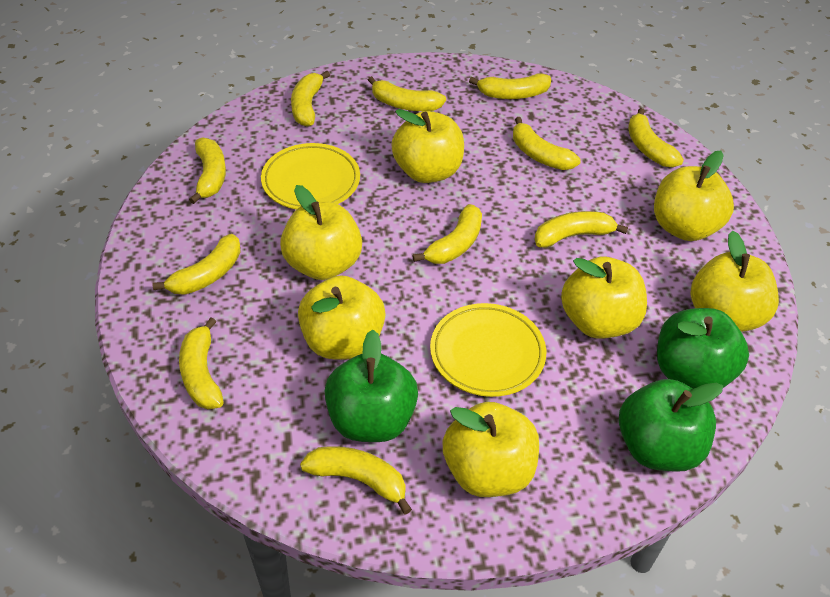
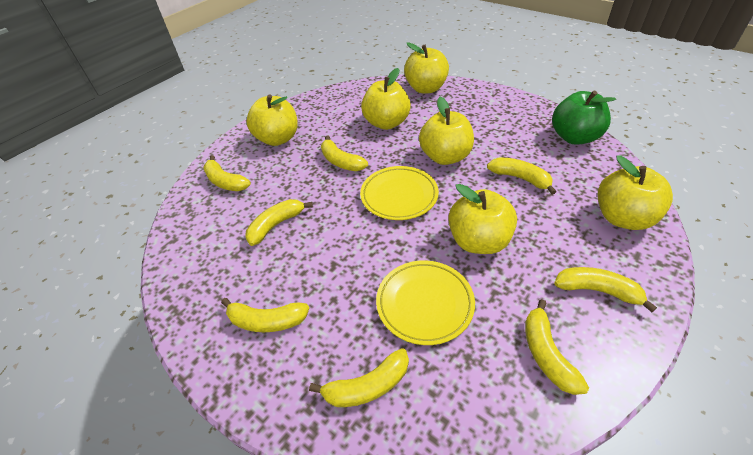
green apple: [325,330,418,442] [619,379,723,472] [657,308,749,389] = 3 -> [552,90,616,144] = 1
yellow apple: [280,185,362,280] [298,275,386,360] [391,109,464,183] [443,402,539,497] [561,257,647,339] [654,151,734,241] [691,230,779,332] = 7 -> [247,94,298,146] [361,68,411,130] [404,42,449,94] [419,97,474,165] [448,184,517,254] [598,155,673,230] = 6
yellow banana: [152,234,241,295] [179,317,224,409] [189,137,226,204] [291,71,330,127] [300,446,412,515] [368,76,446,111] [412,204,482,264] [469,73,551,99] [513,117,581,170] [534,211,628,248] [628,108,684,167] = 11 -> [203,155,251,191] [221,298,309,332] [245,199,313,246] [309,348,409,407] [321,136,368,171] [487,158,556,195] [525,299,589,395] [554,267,657,312] = 8

